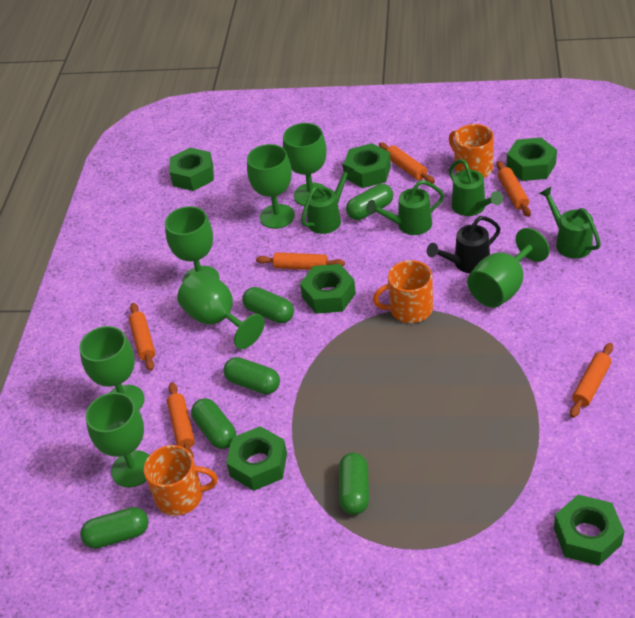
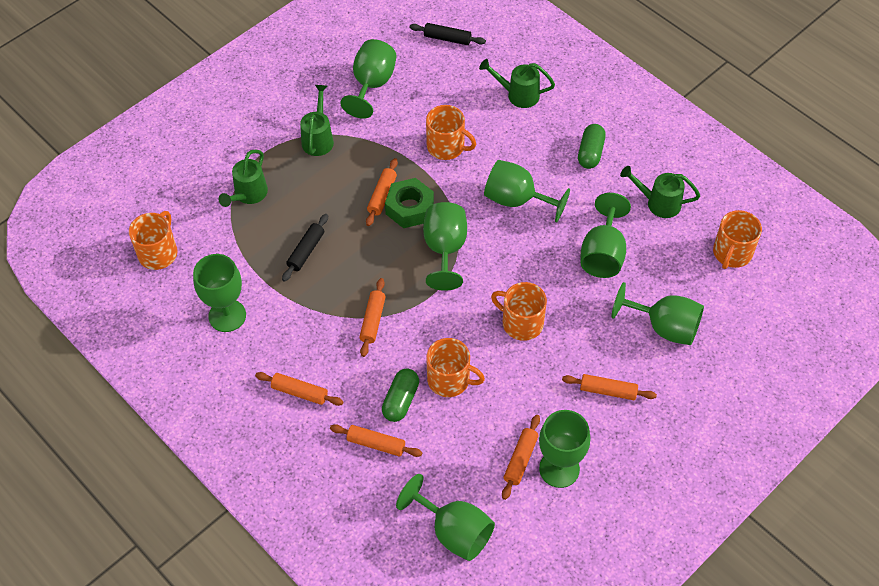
black rolling pin: none = 0 -> [282,214,328,282] [409,23,486,45] = 2
black watering can: [427,216,501,273] = 1 -> none = 0
green capsule: [80,507,149,549] [191,398,236,449] [223,357,280,394] [242,287,294,323] [339,453,369,515] [346,184,393,220] = 6 -> [382,368,419,422] [578,124,606,169] = 2
green goblet: [79,326,145,410] [86,392,149,487] [165,206,219,282] [177,271,265,349] [247,144,295,229] [283,123,327,206] [467,228,550,308] = 7 -> [193,254,246,332] [340,39,397,119] [396,474,495,561] [423,202,467,291] [484,160,570,222] [539,410,590,488] [580,193,631,278] [612,282,704,345] = 8
green nut: [170,148,214,191] [226,426,287,491] [300,264,356,314] [344,143,391,188] [507,137,557,181] [554,495,625,566] = 6 -> [385,178,434,228] = 1
orange mug: [144,445,218,516] [373,260,433,323] [449,124,494,178] = 3 -> [129,211,178,270] [426,105,476,160] [426,338,485,397] [491,282,547,341] [713,210,762,269] = 5

